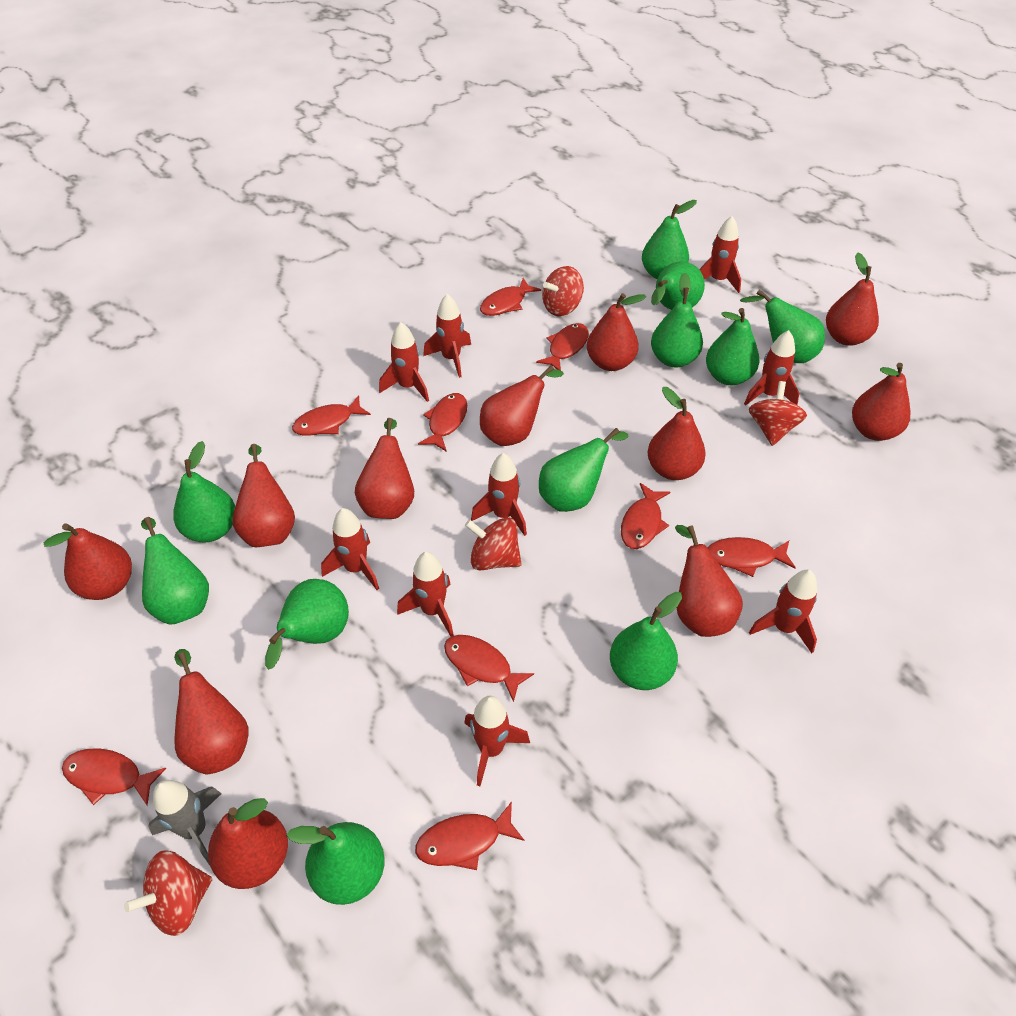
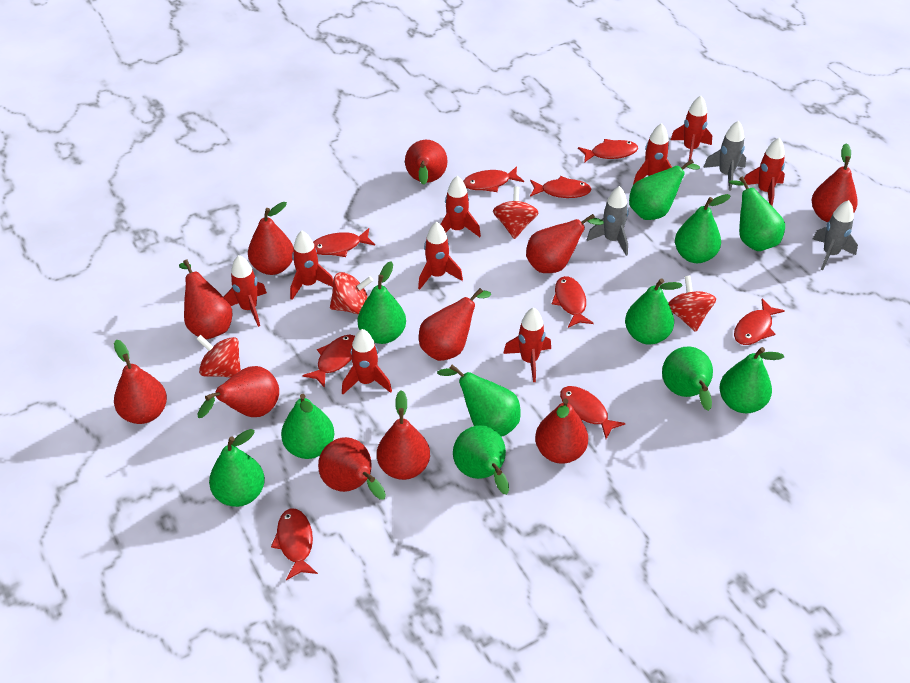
grey rocket: [148,780,222,865] = 1 -> [587,186,629,256] [703,120,746,191] [813,200,858,270] = 3

